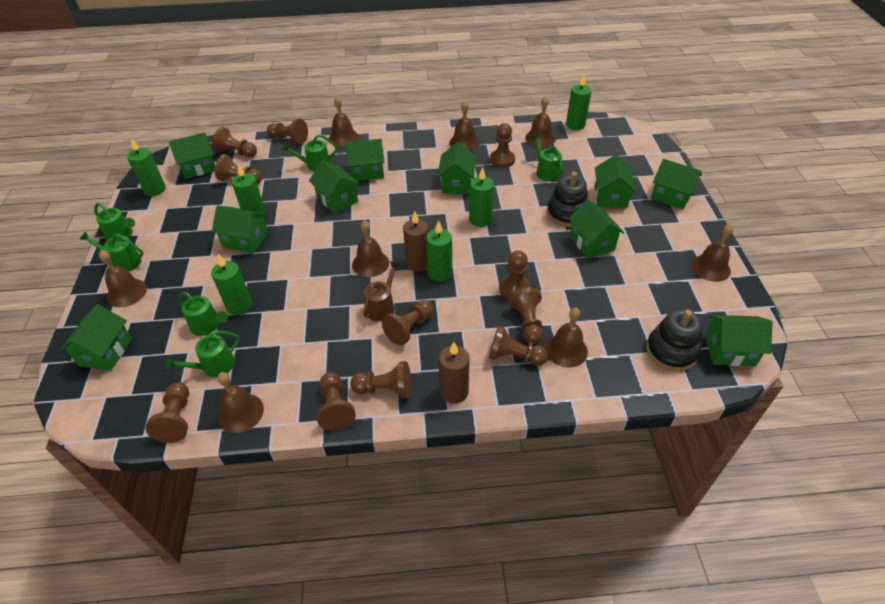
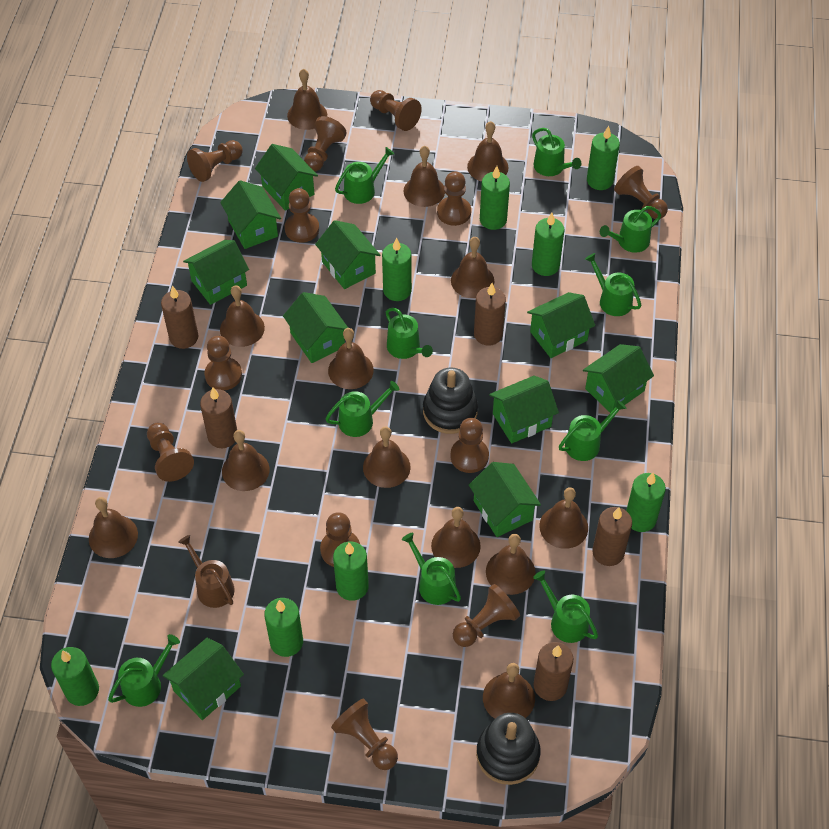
brown bell: [99,250,147,307] [217,372,264,433] [329,96,359,147] [352,220,389,277] [449,101,480,151] [525,96,556,147] [545,308,588,367] [691,224,733,282] = 8 -> [89,497,138,558] [220,285,265,347] [222,430,270,491] [287,69,327,130] [328,328,374,389] [363,426,411,488] [403,146,445,207] [431,507,481,568] [451,237,494,298] [467,121,509,182] [483,663,535,719] [486,534,536,595] [539,487,588,549] = 13
brown candle: [403,211,429,272] [439,342,469,403] = 2 -> [161,286,198,349] [200,387,237,448] [474,283,506,346] [534,642,573,701] [592,507,632,566] = 5
brown pawn: [145,382,189,443] [212,127,257,157] [215,154,262,184] [267,119,308,144] [317,372,356,431] [350,361,411,398] [382,300,433,345] [489,325,548,366] [490,123,515,168] [499,250,531,299] [508,287,543,344] = 11 -> [147,423,194,482] [187,140,243,182] [204,336,242,391] [285,188,319,243] [304,116,347,172] [320,512,360,567] [331,698,398,770] [370,90,422,131] [437,171,471,226] [450,418,489,473] [453,584,520,647] [614,166,668,219] = 12
green candle: [127,138,166,196] [211,254,252,315] [232,164,266,219] [426,220,452,282] [469,167,494,227] [566,75,592,130] = 6 -> [51,647,99,706] [264,598,303,657] [333,542,369,601] [382,237,412,301] [480,166,510,230] [532,213,565,276] [587,126,620,190] [626,473,666,532] = 8
green watering can: [80,232,143,272] [94,202,135,240] [165,331,240,377] [178,292,228,336] [282,134,338,171] [531,133,563,181] = 6 -> [108,634,180,707] [325,381,399,437] [335,147,394,204] [386,308,433,359] [402,533,461,605] [532,128,581,176] [533,571,598,643] [559,400,626,461] [585,253,641,316] [600,206,661,253] = 10

